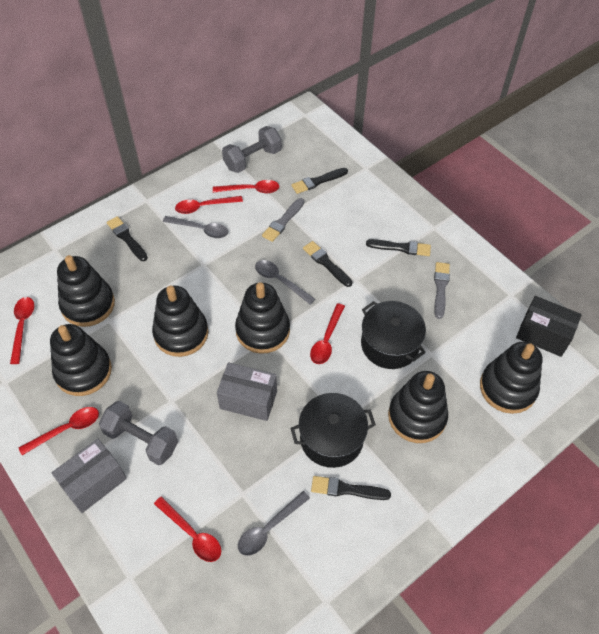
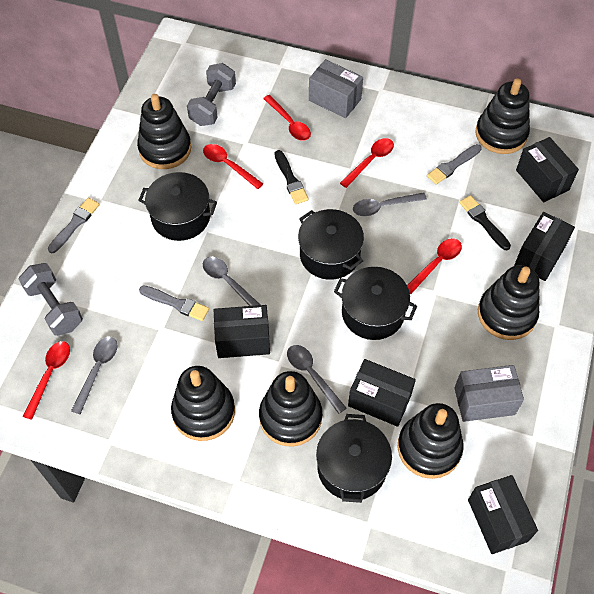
black box: [516,296,582,357] = 1 -> [214,305,270,358] [348,359,416,427] [468,475,538,554] [514,212,575,281] [516,137,579,202] = 5
black brush: [107,216,148,261] [291,168,348,194] [303,241,352,287] [311,476,391,500] [366,239,431,256] = 5 -> [275,150,309,204] [459,195,511,250] = 2
black pot: [291,393,376,468] [361,301,426,369] = 2 -> [138,172,217,241] [298,209,364,280] [316,414,392,503] [334,267,417,340] = 4
grey brush: [262,198,304,242] [434,262,450,319] = 2 -> [48,198,100,253] [139,285,209,321] [427,144,482,185] = 3
grey spoon: [163,216,228,238] [238,491,310,556] [255,260,315,305] = 3 -> [71,337,118,414] [203,257,260,306] [287,345,346,414] [353,193,427,216] = 4
red spoon: [10,297,34,364] [19,407,99,455] [154,496,221,562] [175,196,243,214] [213,180,279,193] [310,303,345,364] = 6 -> [23,341,70,420] [203,144,263,189] [263,95,311,141] [340,138,394,188] [407,238,462,294] = 5

